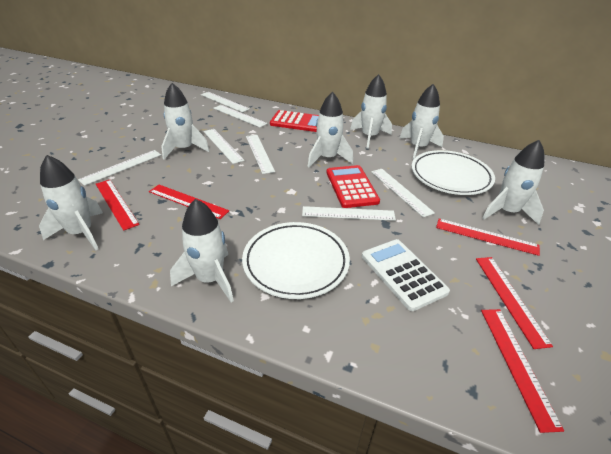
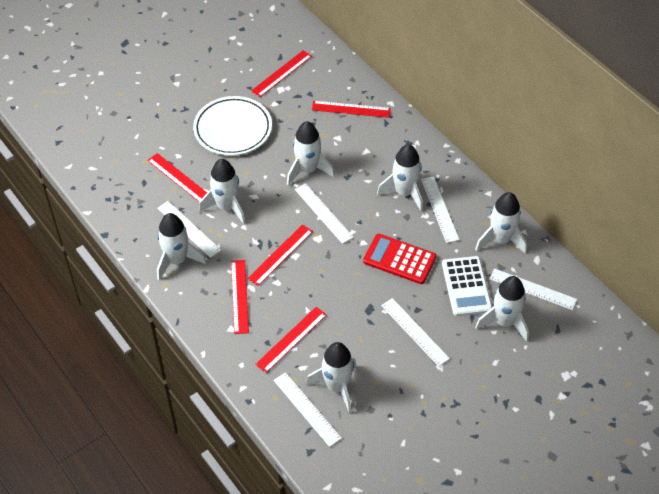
red calculator: [270,110,319,132] [327,165,380,208] = 2 -> [363,234,436,284] = 1
red ruler: [96,180,139,231] [149,185,229,219] [436,219,540,256] [476,257,553,349] [481,309,564,433] = 5 -> [147,153,207,202] [231,260,249,334] [247,224,313,286] [251,50,312,97] [255,307,327,373] [312,101,391,118] = 6
white plate: [242,222,350,299] [411,150,495,195] = 2 -> [193,96,272,156] = 1
white ruler: [78,150,161,186] [201,92,250,112] [204,129,245,164] [213,105,268,127] [246,135,275,174] [302,206,396,221] [371,169,435,217] = 7 -> [157,201,221,258] [273,372,342,447] [295,183,354,244] [381,298,450,367] [421,176,459,243] [489,268,577,310] = 6

